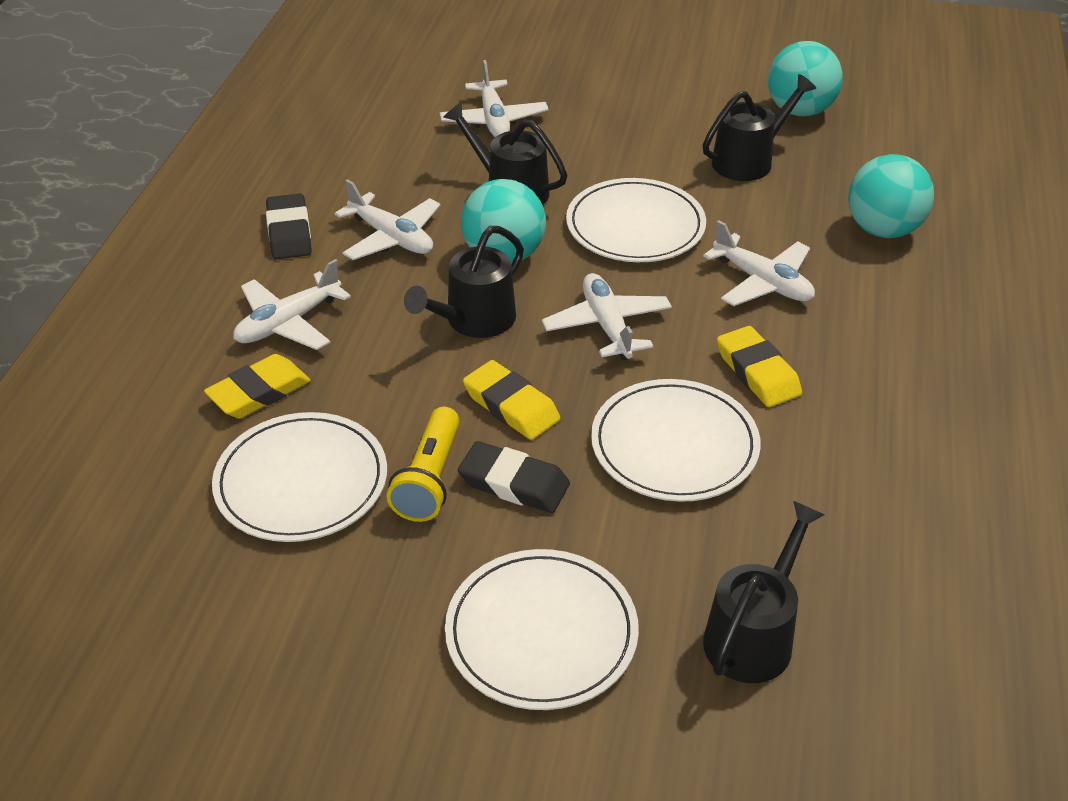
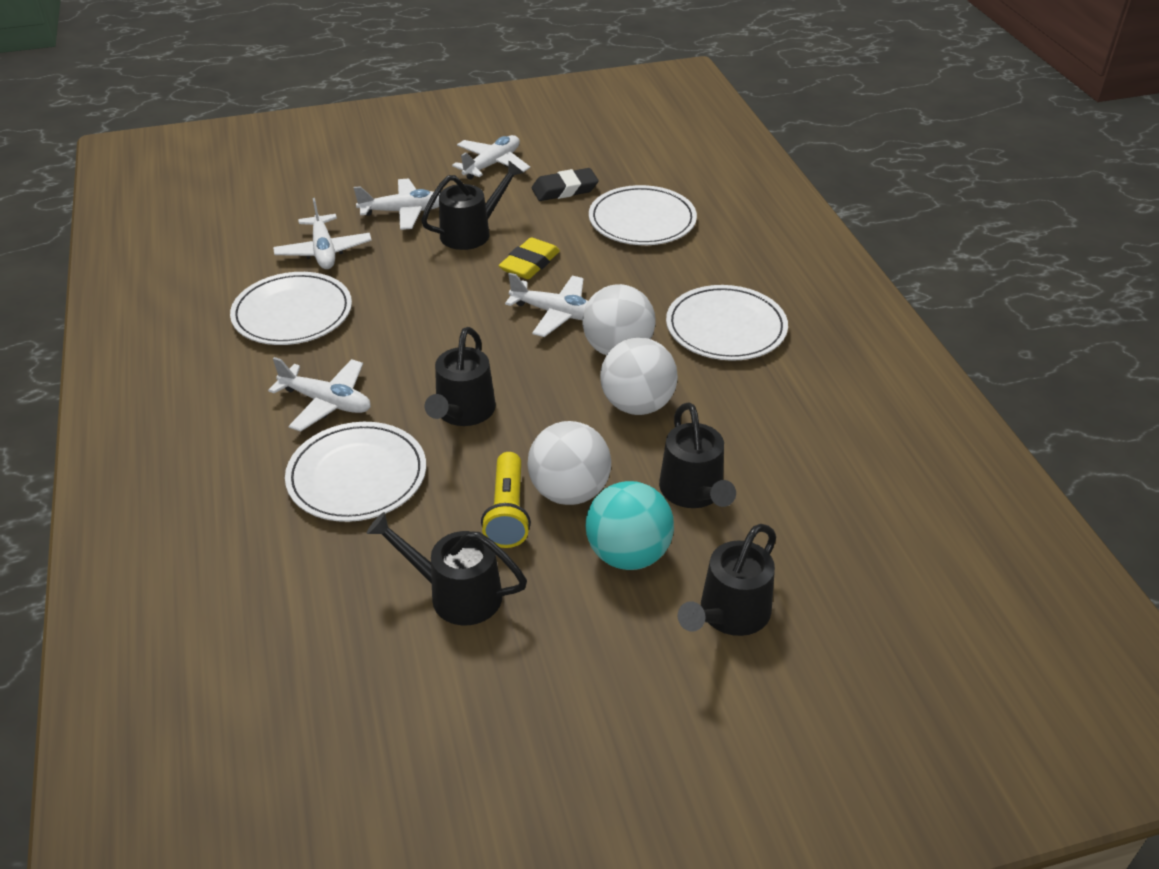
black eraser: [266,194,312,259] [458,441,570,513] = 2 -> [531,168,598,201] = 1
black watering can: [404,226,524,338] [443,102,567,205] [703,74,816,181] [703,501,824,683] = 4 -> [367,512,527,625] [421,160,524,250] [425,327,496,426] [659,402,736,508] [678,524,776,636] = 5
turquoise ball: [461,179,546,264] [768,41,843,117] [848,154,934,238] = 3 -> [586,481,674,570] = 1
white ball: none = 0 -> [527,421,611,505] [582,284,656,355] [600,338,678,415] = 3
yellow eraser: [204,354,311,418] [463,360,560,440] [717,326,802,407] = 3 -> [499,237,560,279] = 1

